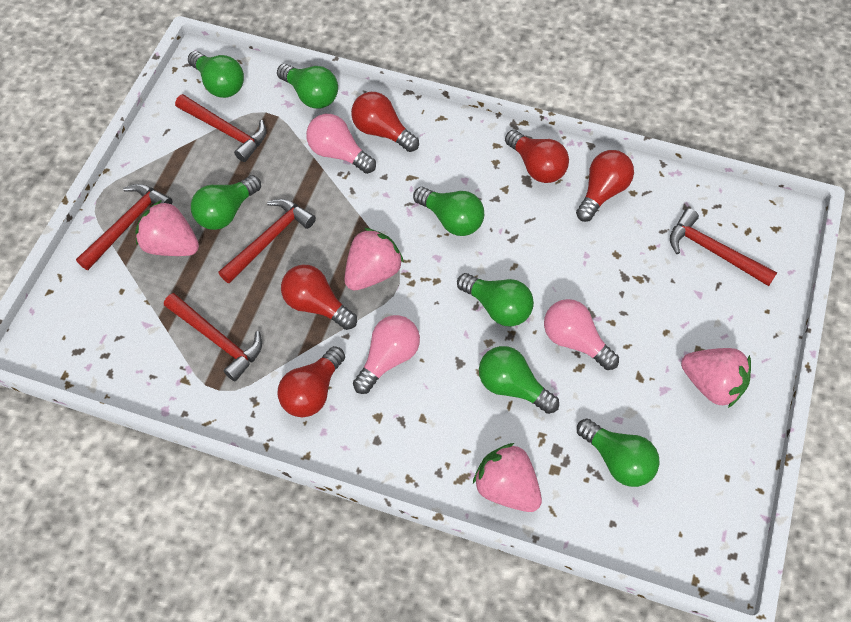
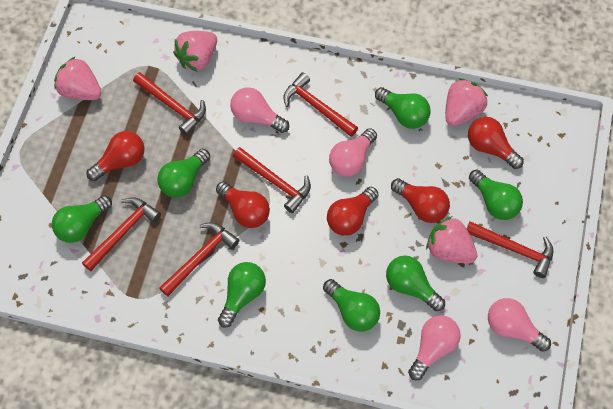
pink light bulb: [306,114,376,174] [353,315,420,394] [544,299,619,370] = 3 -> [230,87,289,133] [329,128,377,177] [408,315,460,380] [488,298,551,352] = 4
red hammer: [76,184,172,270] [164,293,262,381] [175,94,266,162] [218,199,316,284] [670,208,778,286] = 5 -> [82,197,161,271] [133,72,206,135] [159,222,239,296] [233,147,311,213] [284,73,358,137] [466,221,554,278] = 6

